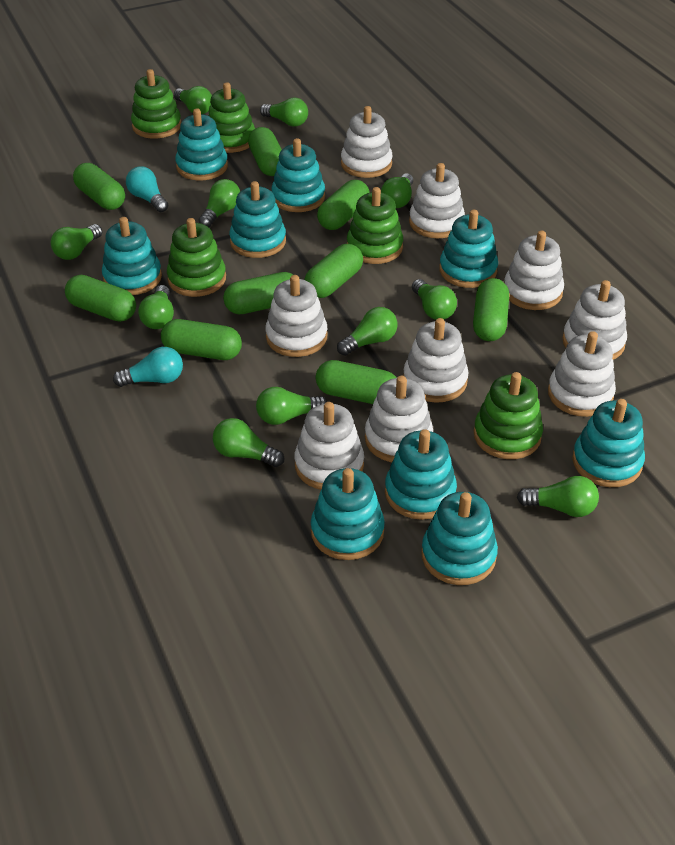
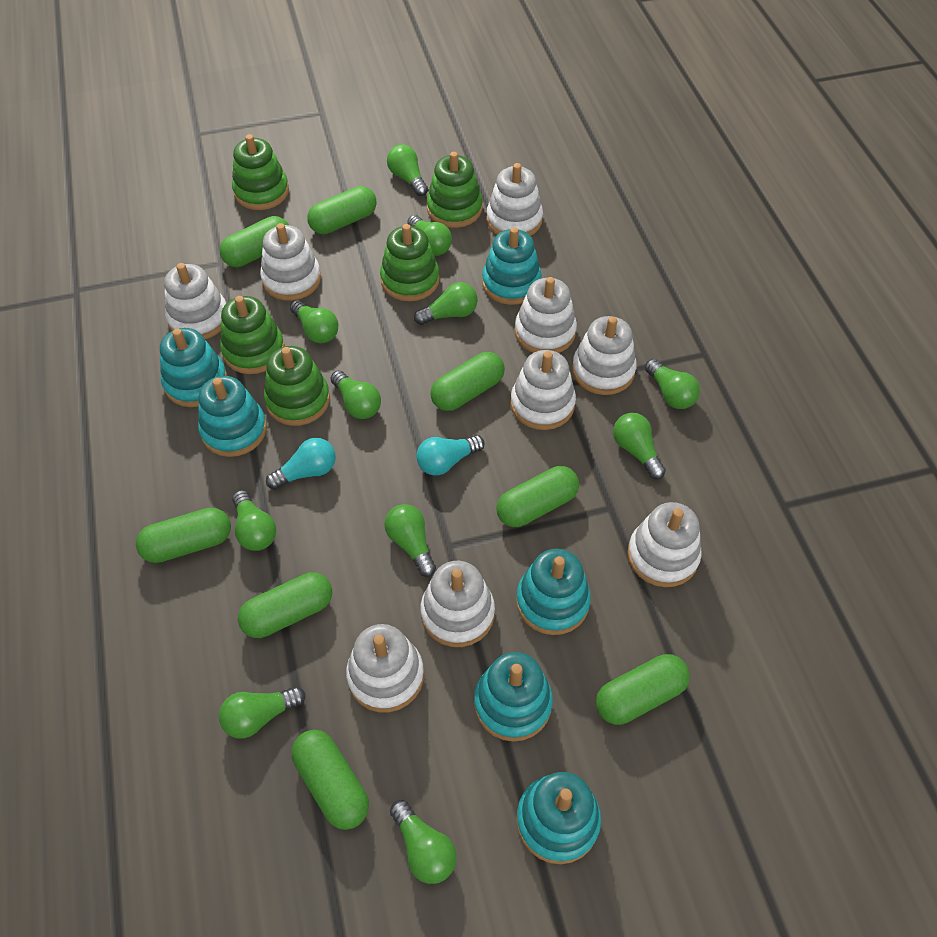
green capsule: [65,275,136,322] [73,163,125,210] [161,319,242,360] [223,272,293,314] [248,127,282,176] [304,244,363,298] [316,360,396,404] [317,180,370,230] [473,278,509,341] = 9 -> [136,507,231,563] [220,216,289,267] [238,572,332,638] [292,730,369,830] [307,186,377,234] [430,352,505,411] [496,466,579,527] [596,654,690,725] = 8
turquoise stacking toy: [102,217,162,295] [175,109,228,181] [229,181,286,258] [272,138,325,212] [311,468,385,560] [385,429,457,520] [421,492,498,585] [439,210,498,288] [572,399,645,487] = 9 -> [160,328,228,407] [198,376,267,457] [474,652,553,742] [482,227,542,305] [516,549,591,635] [516,772,601,864] = 6

